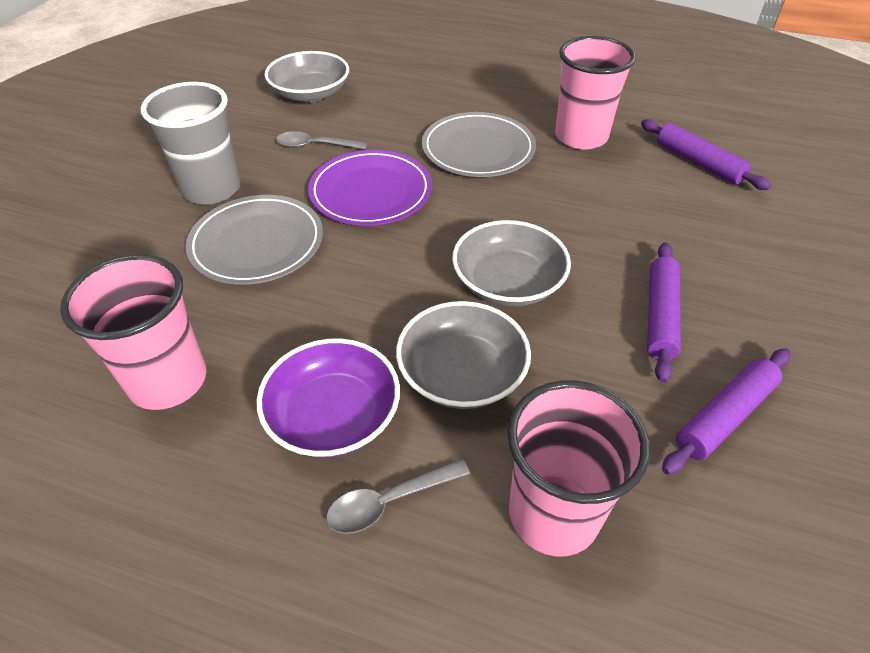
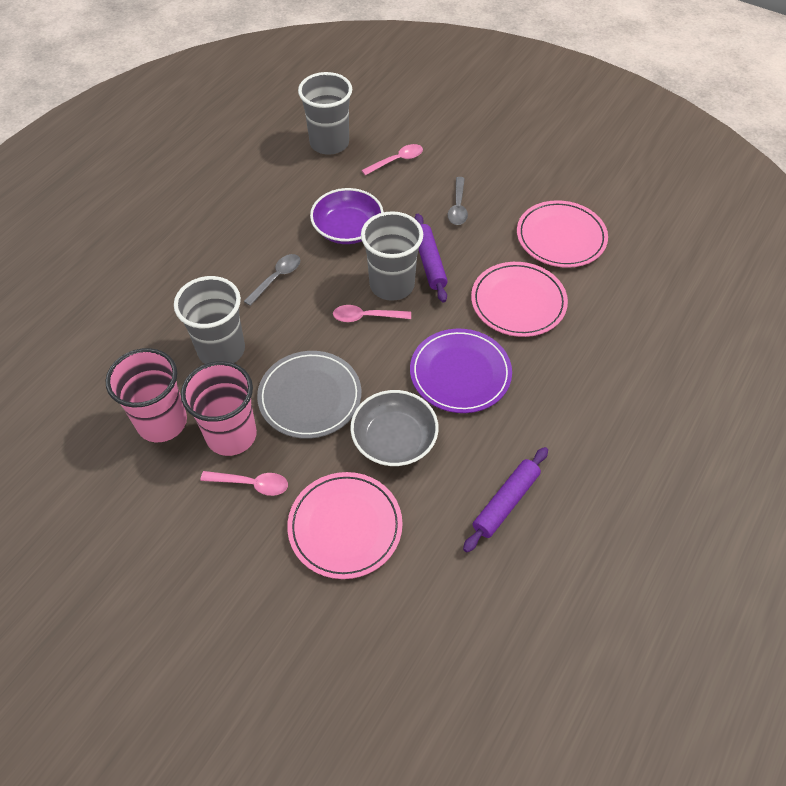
grey bowl: [265,51,349,102] [396,301,531,409] [452,220,571,306] = 3 -> [350,390,439,466] = 1
grey cup: [141,82,241,205] = 1 -> [174,276,245,364] [298,72,352,155] [361,211,423,301] = 3
grey plate: [186,195,323,285] [422,112,536,177] = 2 -> [257,351,362,439] = 1
pink cup: [60,254,207,410] [507,380,650,556] [555,36,636,150] = 3 -> [105,348,187,442] [181,361,257,456] = 2
pink plate: none = 0 -> [287,472,402,579] [471,262,568,337] [517,200,608,268] = 3
pink spoon: none = 0 -> [200,471,288,496] [333,305,411,322] [361,144,423,175] = 3
purple rolling pin: [641,119,771,190] [647,242,681,383] [662,349,791,475] = 3 -> [414,214,448,303] [463,447,548,552] = 2

